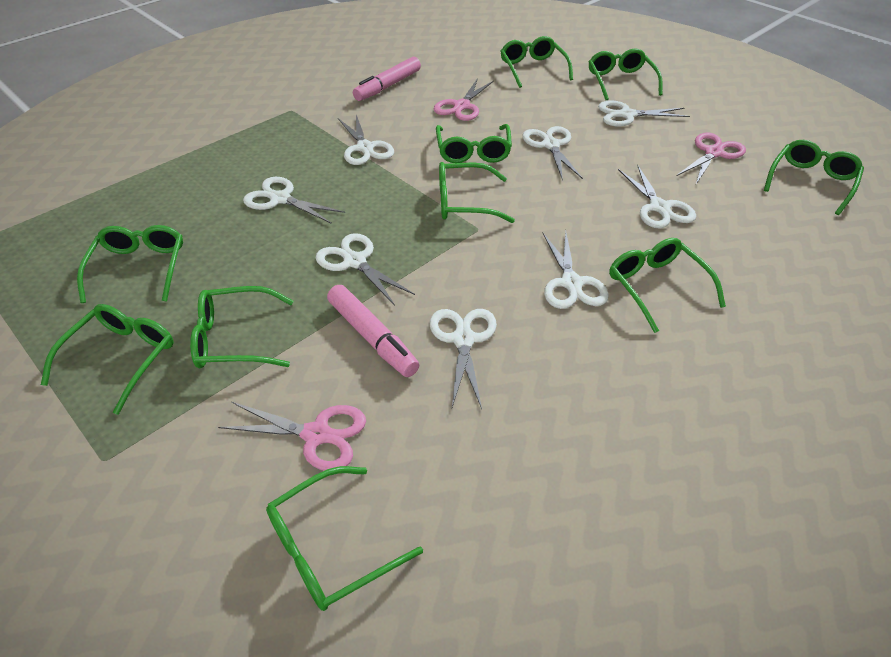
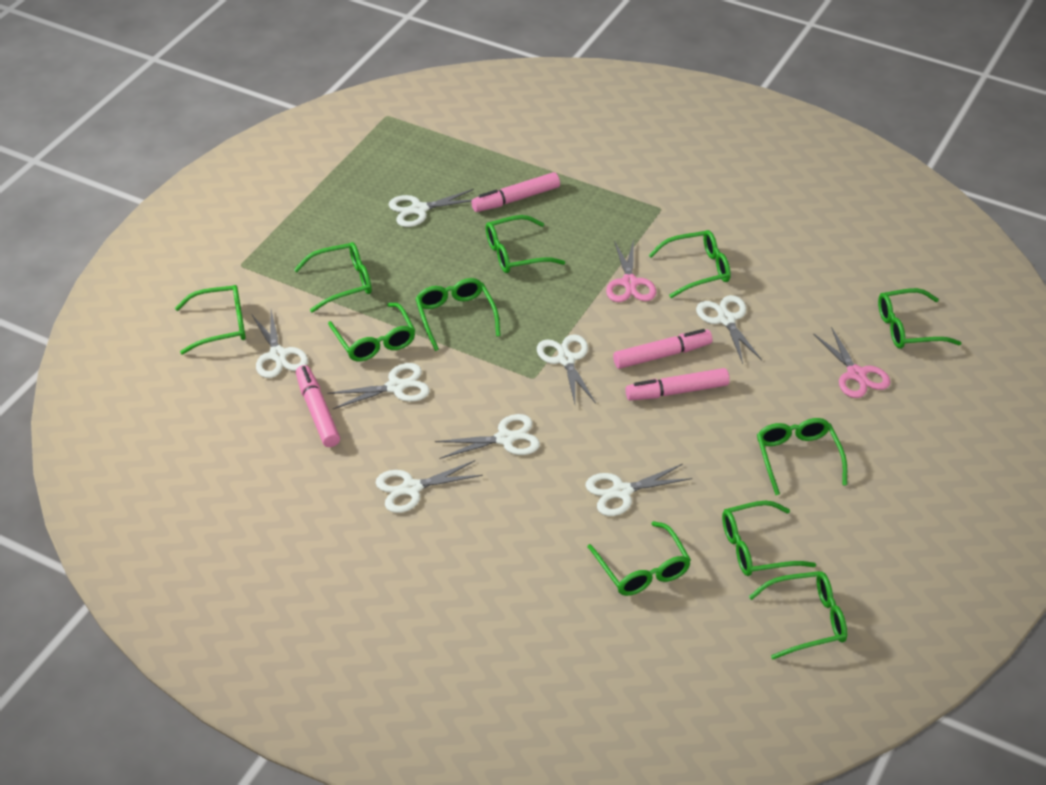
green glasses: [41,304,174,415] [77,225,183,303] [190,286,293,368] [266,466,423,611] [436,124,512,163] [439,162,515,223] [501,36,573,88] [588,48,663,100] [609,238,726,333] [764,140,864,215] = 10 -> [175,285,246,354] [294,242,372,313] [328,303,416,361] [415,278,501,351] [486,215,565,273] [588,521,691,596] [648,230,731,298] [722,501,816,576] [748,571,847,660] [757,418,847,495] [878,288,961,349] = 11
pink marker: [327,285,419,377] [353,57,421,101] = 2 -> [296,365,340,447] [471,172,560,212] [613,329,712,369] [626,368,730,401] = 4
pink scissors: [218,402,366,471] [434,78,494,121] [676,132,746,184] = 3 -> [606,239,656,302] [813,327,891,398] = 2

